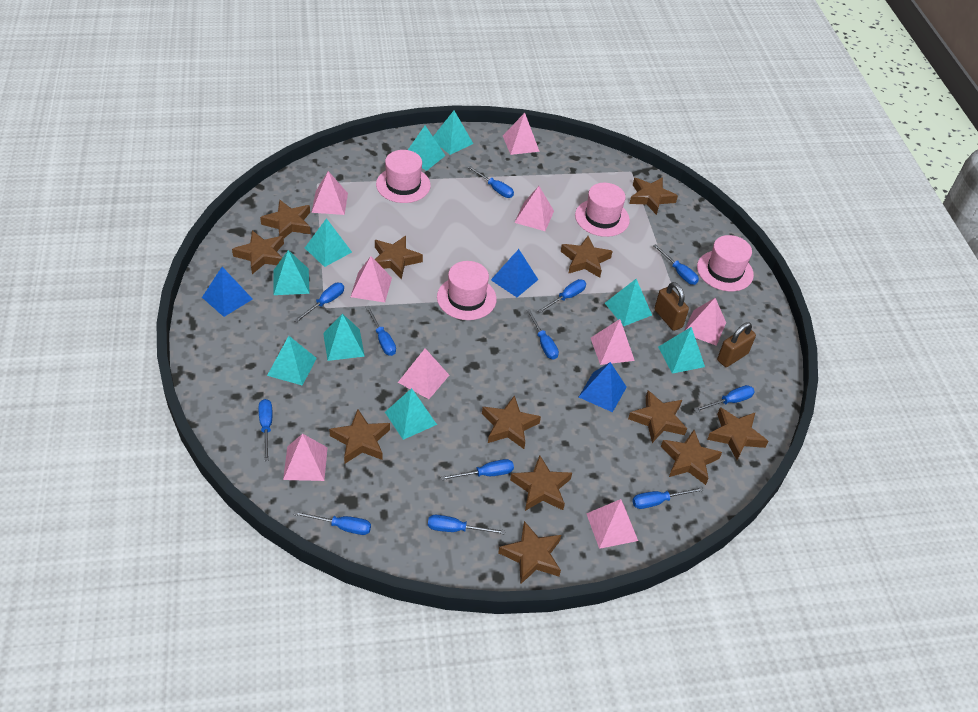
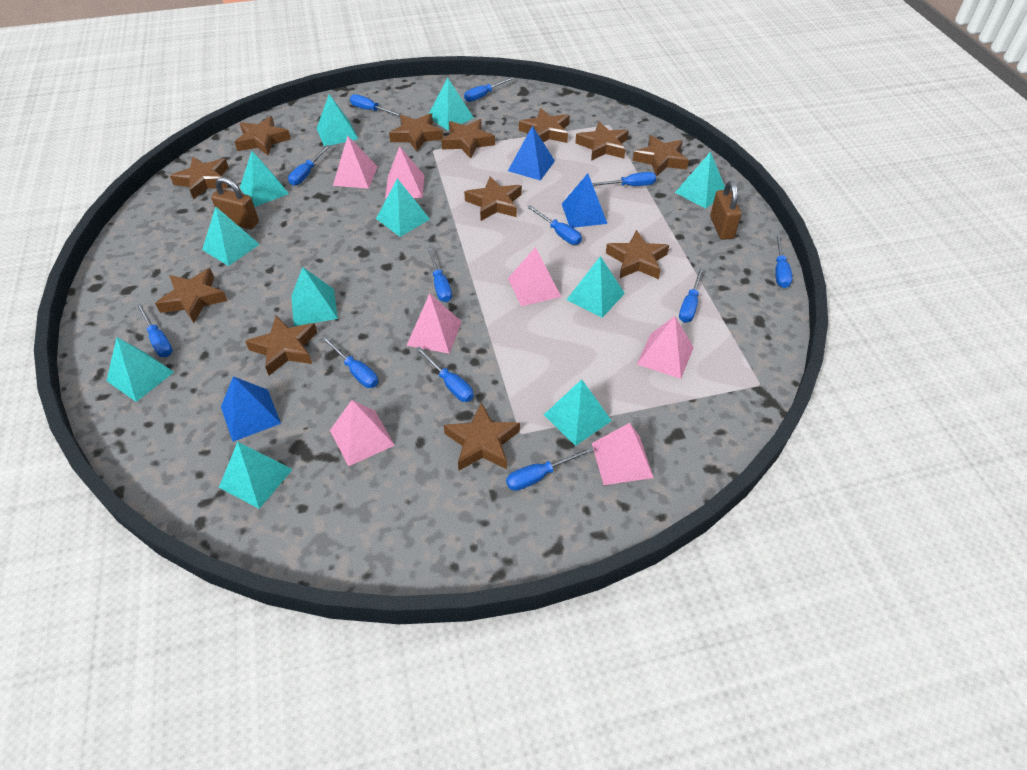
pink hat: [376,150,431,203] [437,261,497,320] [575,183,630,237] [697,235,754,291] = 4 -> none = 0
pink pyramid: [283,433,328,481] [312,171,348,215] [351,256,392,302] [398,349,449,399] [503,113,540,155] [514,186,554,231] [586,499,638,549] [591,319,635,365] [684,298,726,346] = 9 -> [330,400,395,466] [333,136,378,189] [385,146,424,198] [406,294,462,353] [508,247,561,306] [592,423,654,485] [637,316,694,379] = 7
turquoise pyramid: [267,336,317,385] [274,250,310,295] [305,218,352,267] [323,314,365,361] [385,388,437,440] [408,126,445,171] [433,111,473,155] [605,279,652,326] [658,327,705,374] = 9 -> [106,337,174,402] [202,207,260,266] [219,442,293,509] [240,151,289,207] [291,267,338,326] [316,94,358,147] [376,178,430,237] [429,78,474,130] [544,379,612,446] [566,256,625,318] [675,151,725,209] = 11

